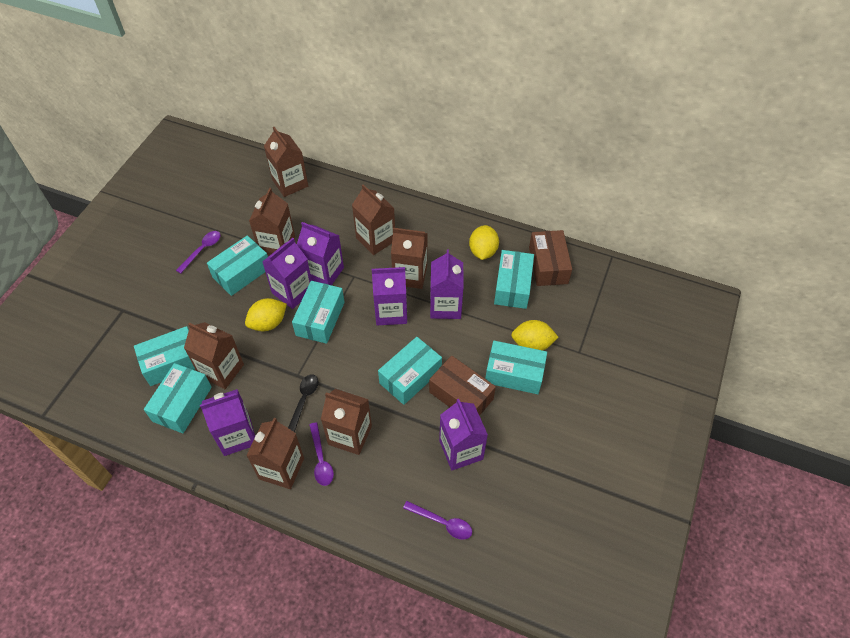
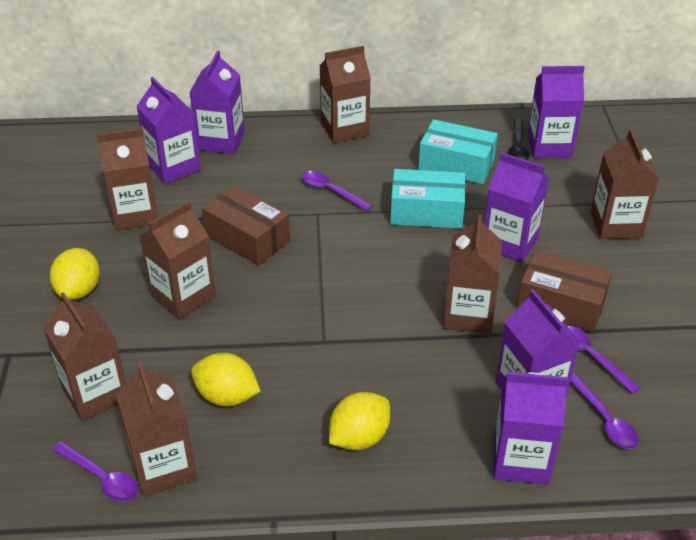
purple spoon: [176,231,220,274] [309,422,334,486] [403,501,472,540] = 3 -> [53,441,138,501] [302,171,372,211] [568,326,640,394] [570,373,639,449] = 4
turquoise box: [134,326,195,386] [144,363,212,433] [207,235,268,296] [292,281,345,344] [378,337,442,405] [485,341,547,394] [494,250,534,309] = 7 -> [390,169,465,229] [418,119,498,184] = 2

